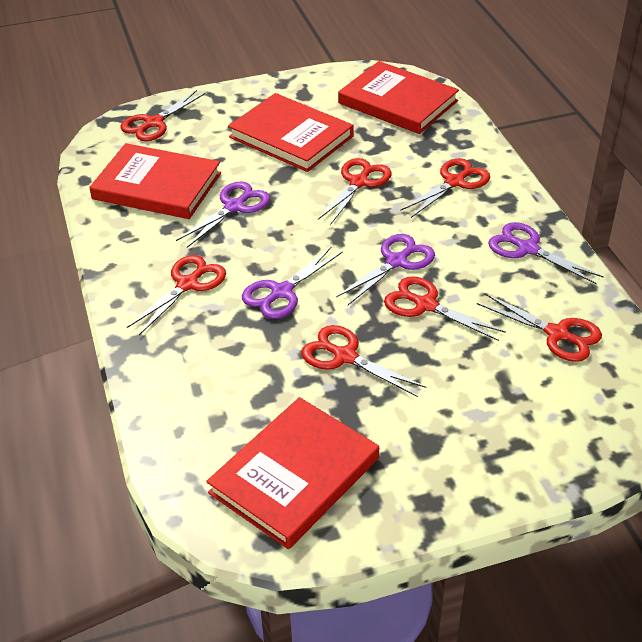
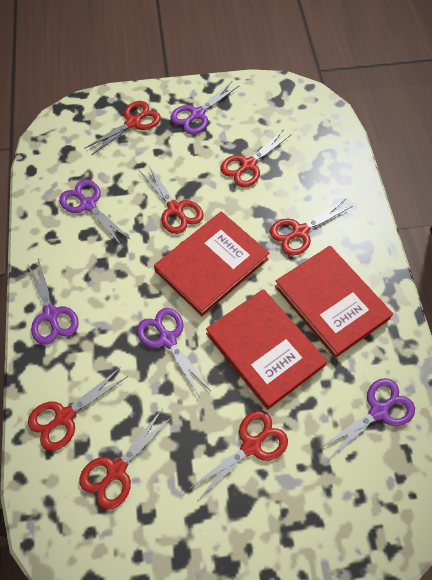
purple scissors: [176,181,270,248] [242,246,343,319] [336,234,435,305] [488,222,604,284] = 4 -> [27,259,79,345] [59,180,131,246] [137,308,211,398] [171,82,240,134] [320,378,415,459] = 5
red book: [89,143,221,219] [206,397,379,549] [228,93,354,172] [338,61,459,134] = 4 -> [154,211,269,316] [206,289,327,410] [274,246,393,358] = 3

